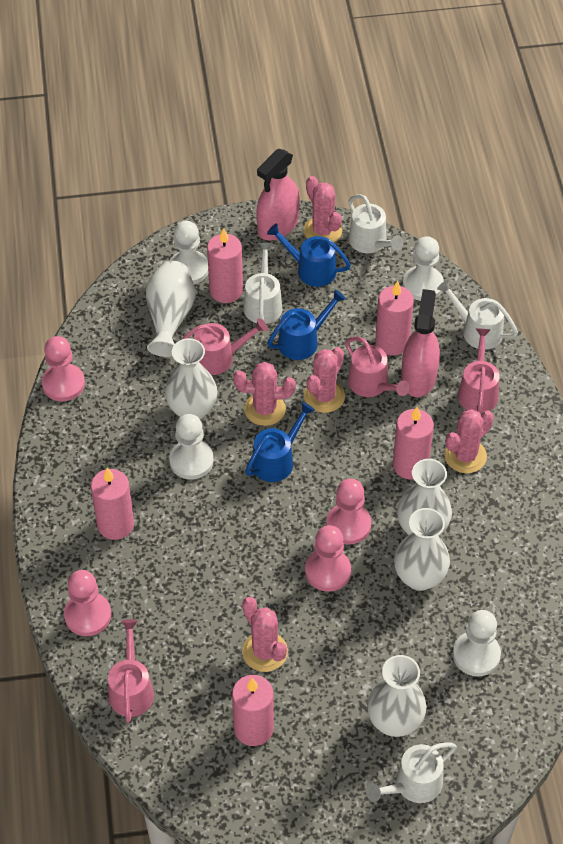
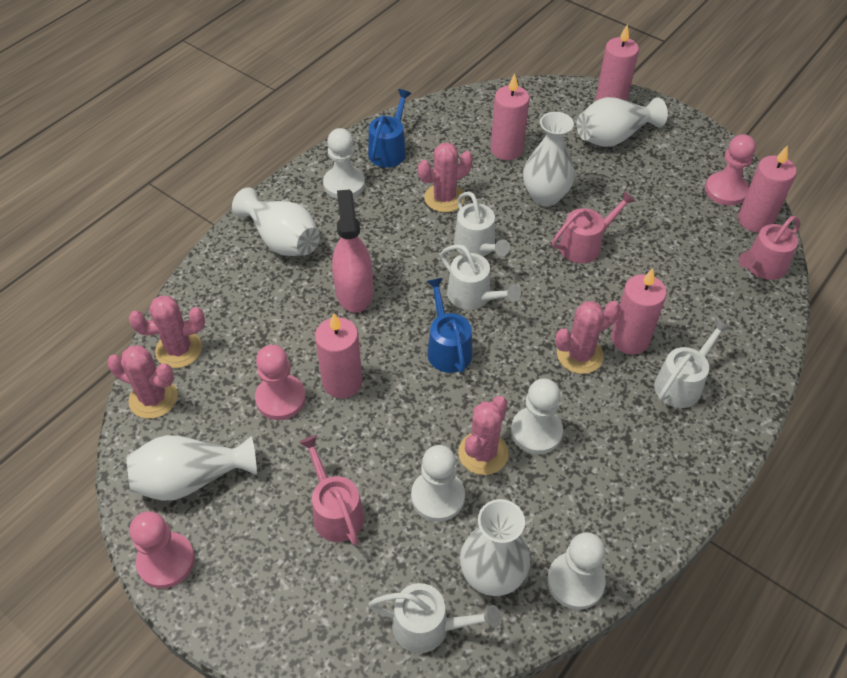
blue watering can: [245,402,315,482] [267,223,351,287] [267,290,346,360] = 3 -> [368,89,412,167] [427,278,473,373] = 2
pink pawn: [42,336,85,401] [64,570,111,636] [305,525,351,592] [326,478,371,545] = 4 -> [130,511,195,589] [255,345,306,420] [705,134,756,206] = 3
pink spray bottle: [256,149,300,241] [401,289,440,397] = 2 -> [332,189,373,313] = 1
pink watering can: [108,619,154,723] [181,318,268,375] [345,337,410,397] [458,328,500,413] = 4 -> [299,435,365,545] [552,191,636,263] [739,216,800,280] = 3

